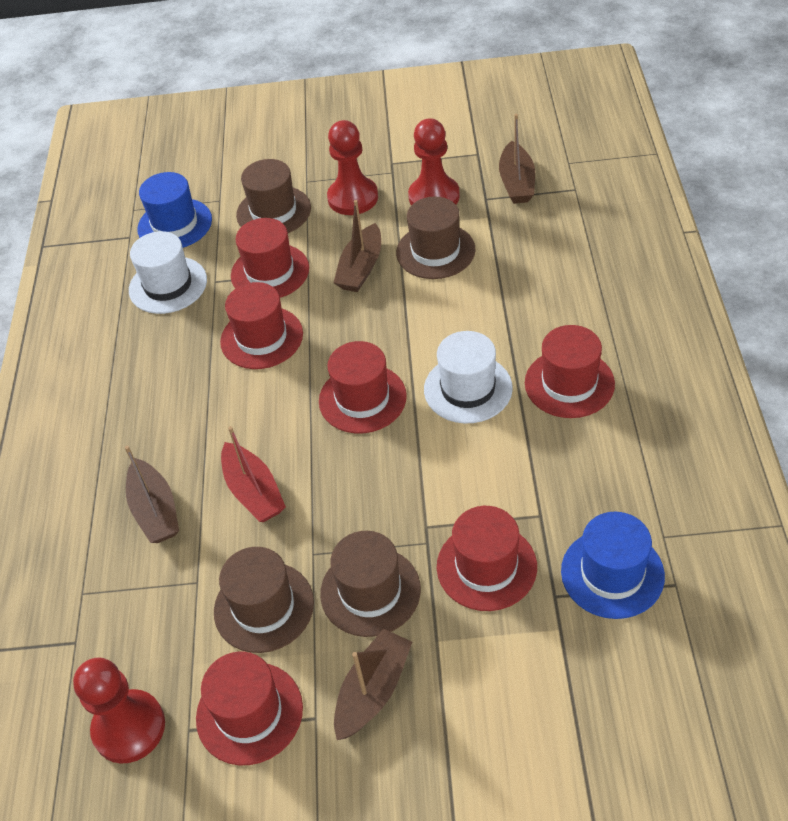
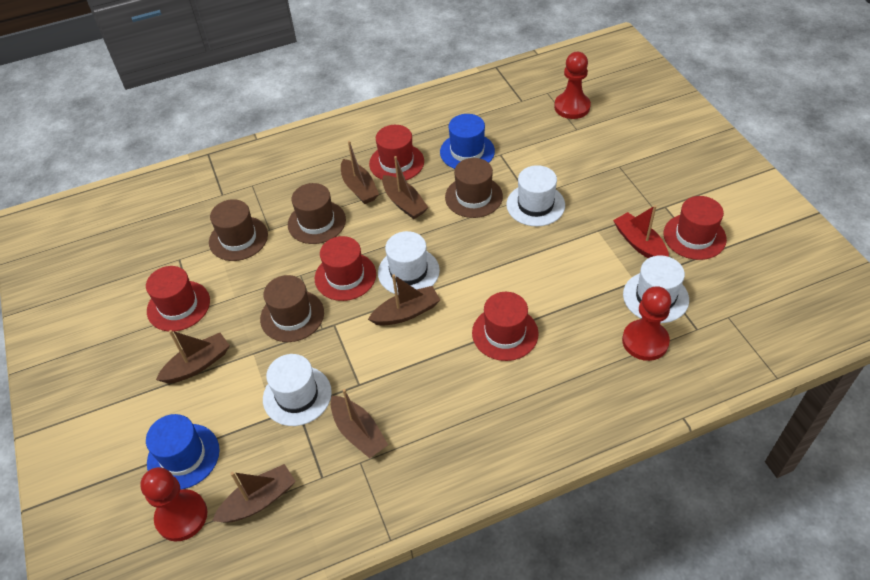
brown boat: [125,446,179,543] [333,200,381,292] [334,629,412,740] [499,114,535,204] = 4 -> [156,330,230,383] [212,464,296,523] [331,389,388,458] [341,141,379,204] [368,274,440,326] [382,156,429,219] = 6
red hat: [196,651,303,765] [220,282,303,369] [231,218,309,298] [319,341,407,433] [437,506,537,611] [525,325,615,418] = 6 -> [146,266,210,332] [315,236,376,301] [369,125,424,180] [472,292,538,361] [664,196,727,260] = 5
white hat: [129,231,207,314] [424,331,513,423] = 2 -> [263,354,332,426] [378,231,440,294] [506,165,565,226] [623,256,689,323] = 4

